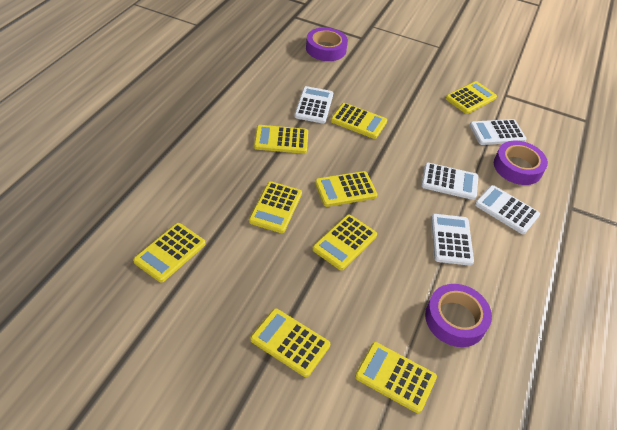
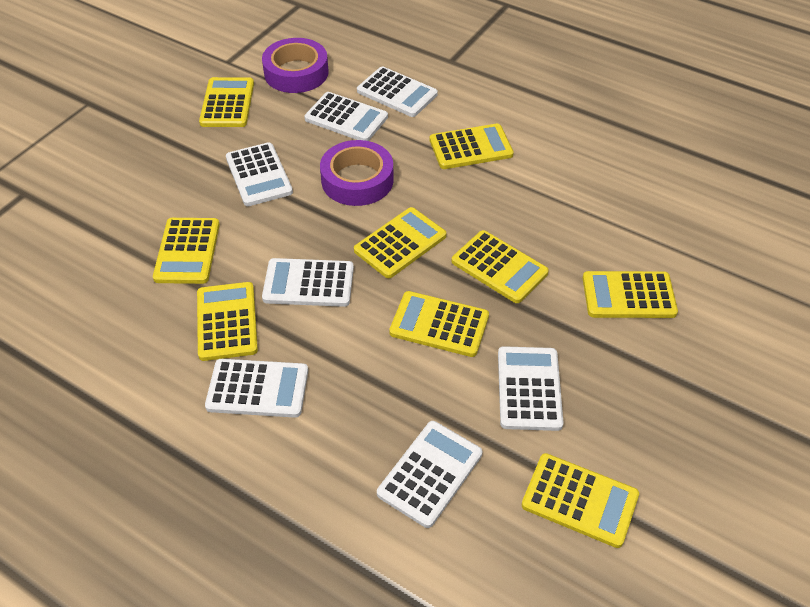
purple tape: [306,27,348,61] [425,284,492,347] [494,141,548,185] = 3 -> [262,38,329,93] [320,140,394,206] = 2
white calculator: [294,86,333,124] [421,163,478,200] [431,214,474,266] [470,119,527,145] [475,185,540,234] = 5 -> [205,359,308,418] [226,142,293,206] [262,258,354,307] [304,92,388,141] [357,66,438,117] [377,421,482,528] [498,346,563,431] = 7

